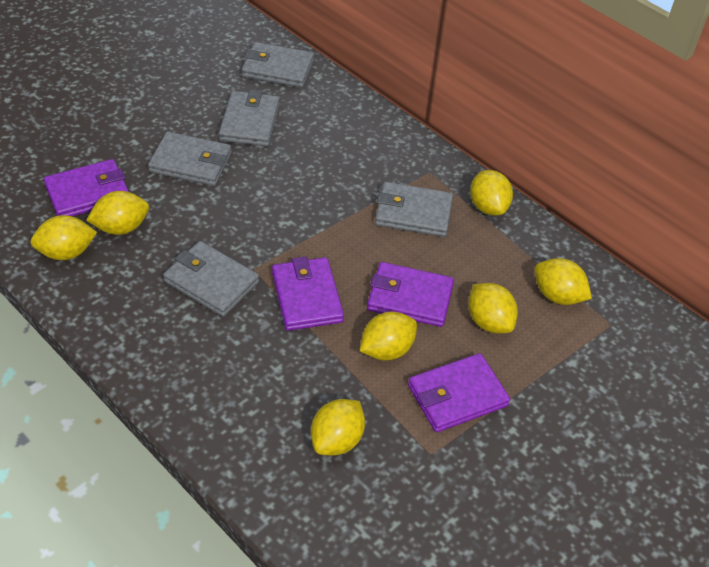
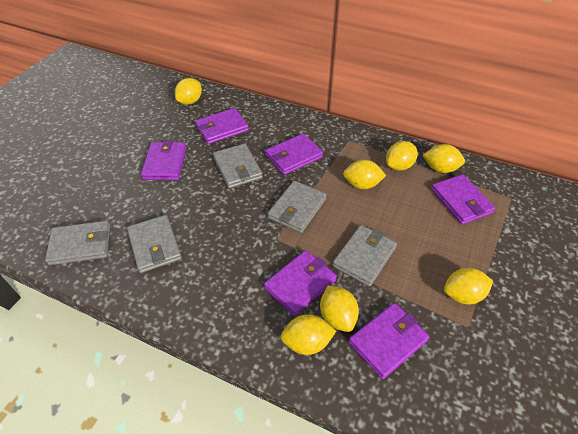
purple wallet: [44,159,129,216] [272,256,344,331] [367,262,454,327] [408,353,510,433] = 4 -> [141,140,186,180] [195,108,249,144] [264,250,337,316] [265,134,323,175] [348,303,430,379] [431,174,495,224] = 6

